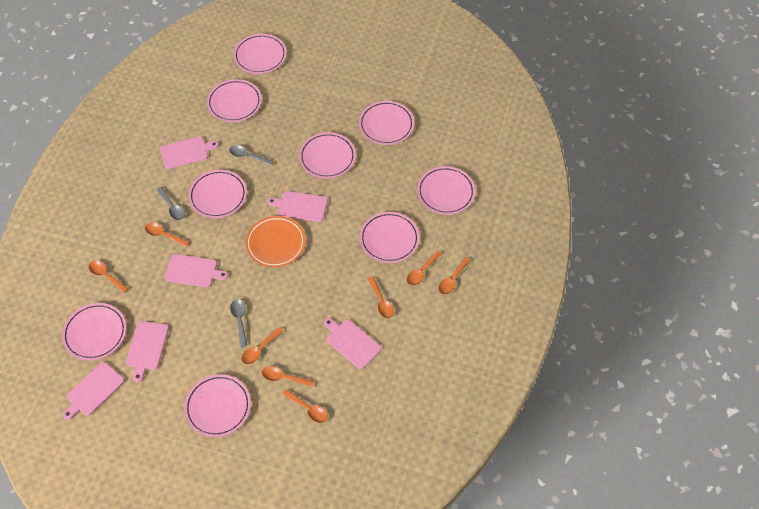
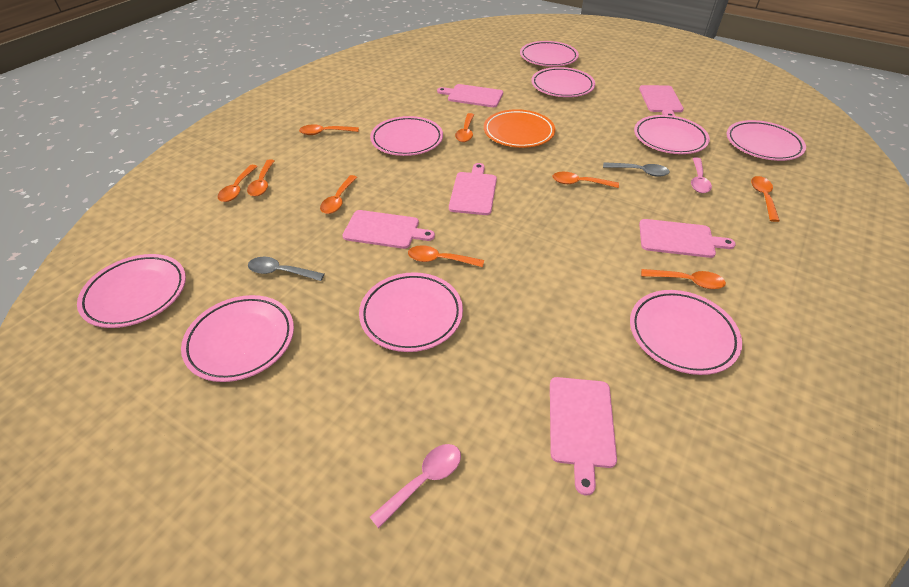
grey spoon: [156,187,185,220] [229,145,273,166] [230,299,247,347] = 3 -> [248,257,324,281] [603,162,670,177] = 2
orange spoon: [89,260,128,293] [145,223,189,247] [241,327,283,364] [262,366,314,387] [282,389,328,423] [368,277,394,318] [407,251,442,286] [438,257,471,294] = 8 -> [218,165,258,202] [247,159,274,197] [299,124,359,135] [320,175,357,214] [408,245,484,267] [455,113,474,142] [552,172,619,188] [641,269,726,289] [751,176,780,222] = 9
pink spoon: none = 0 -> [370,444,461,529] [691,157,712,193] = 2

